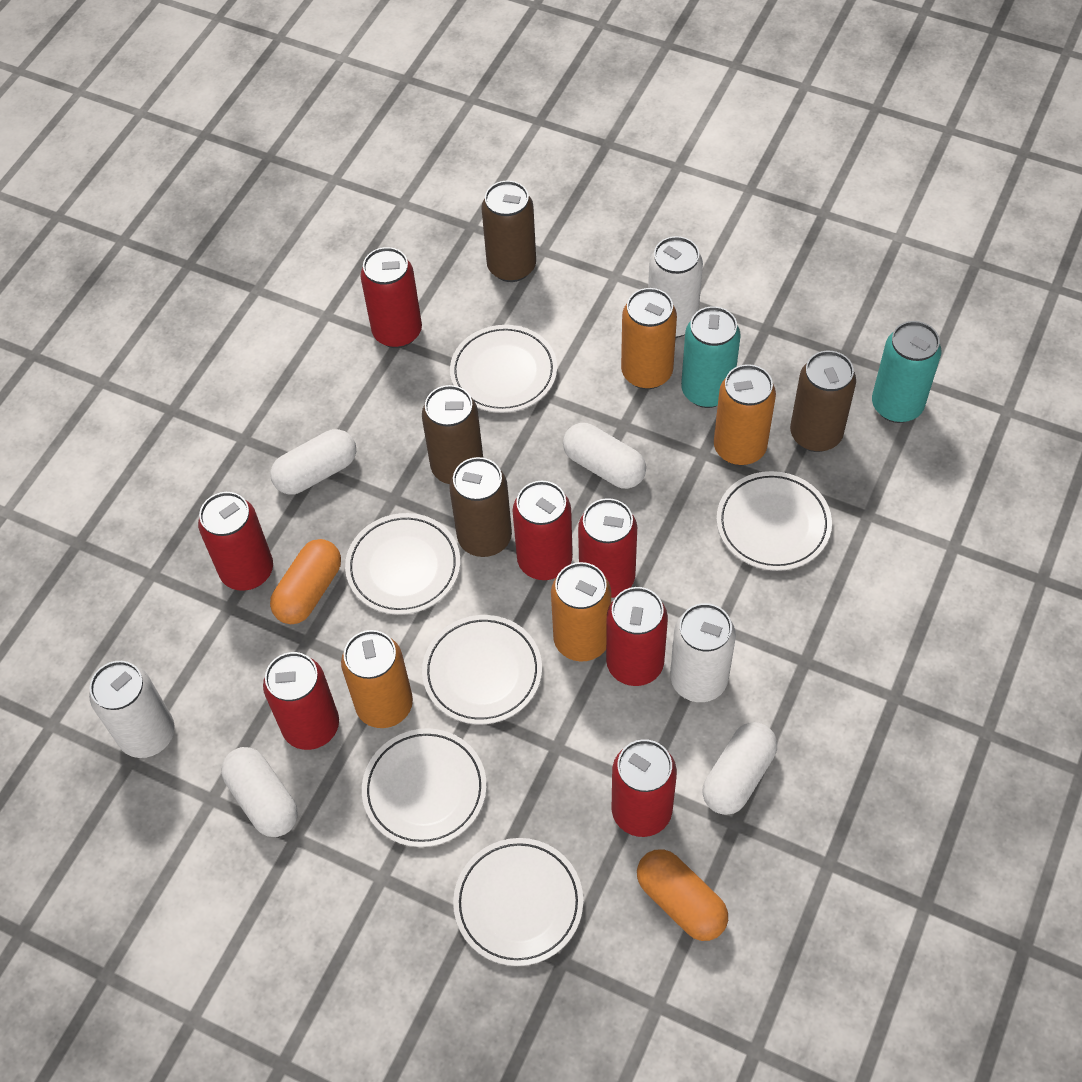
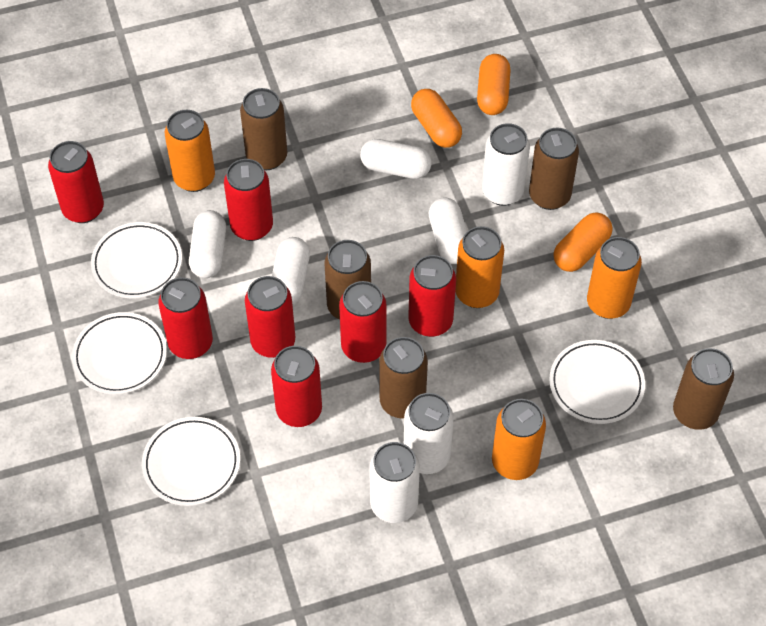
brown can: [422,385,483,484] [449,457,512,557] [481,181,536,282] [790,351,856,452] = 4 -> [240,88,287,170] [324,240,371,319] [379,337,428,418] [529,128,579,210] [673,348,734,430] = 5
orange capsule: [270,539,341,624] [637,849,728,941] = 2 -> [411,89,462,148] [477,54,511,115] [554,213,612,272] = 3
turquoise can: [681,306,741,408] [872,321,941,423] = 2 -> none = 0
white plate: [345,513,460,615] [362,728,487,847] [422,615,542,724] [450,325,557,413] [453,838,583,966] [717,471,832,571] = 6 -> [72,312,167,394] [91,222,182,298] [142,417,240,506] [549,340,645,424] = 4

